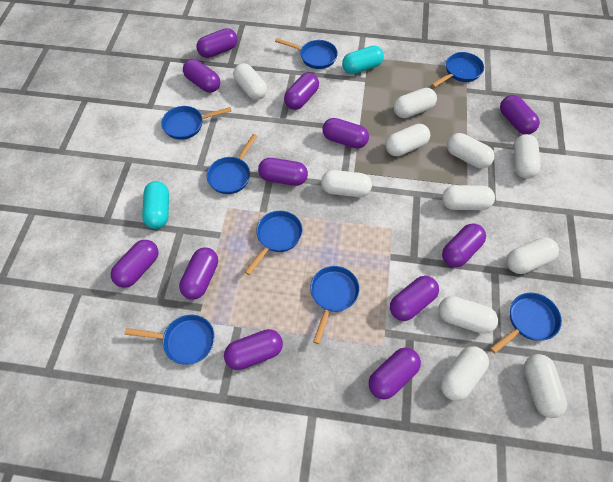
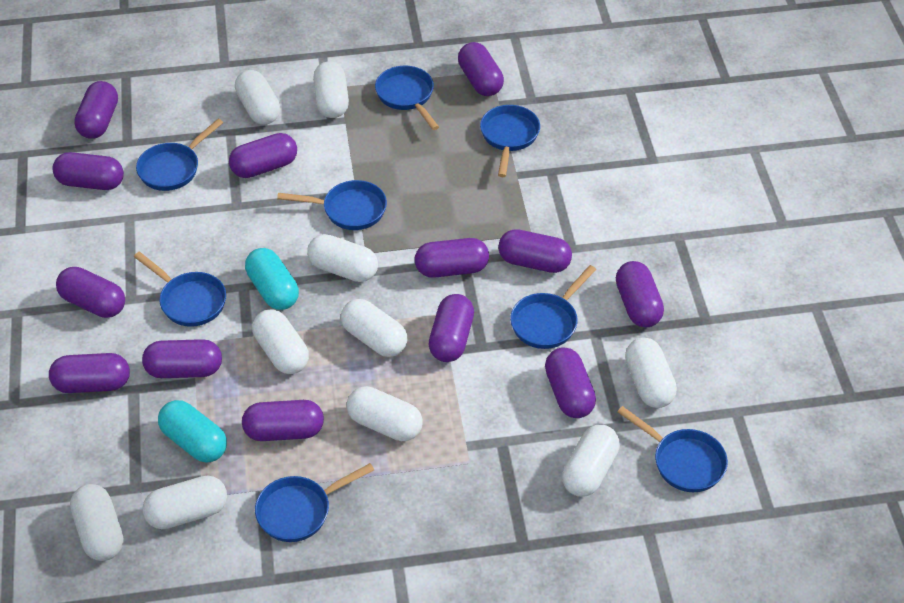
purple capsule: [111,240,159,288] [179,247,218,300] [183,59,220,93] [197,28,237,58] [224,329,283,370] [258,158,308,186] [284,73,319,110] [322,118,369,148] [369,348,421,399] [390,276,439,321] [442,223,486,267] [500,95,540,135] = 12 -> [49,353,130,393] [52,152,124,190] [56,267,125,318] [74,81,118,139] [142,339,222,378] [229,133,297,178] [242,400,324,441] [415,238,489,278] [428,294,474,362] [458,42,504,96] [498,229,572,273] [545,347,596,418] [616,261,664,327] = 13
white capsule: [233,63,267,100] [321,170,372,197] [386,124,430,156] [394,88,437,118] [438,296,498,334] [440,346,489,401] [442,185,495,210] [447,133,495,169] [506,237,559,274] [513,134,541,179] [524,354,568,418] = 11 -> [70,484,124,561] [142,476,227,529] [235,70,280,125] [252,309,309,374] [307,234,378,282] [313,61,349,118] [341,299,407,357] [347,386,423,441] [562,425,620,497] [625,337,677,408] = 10

